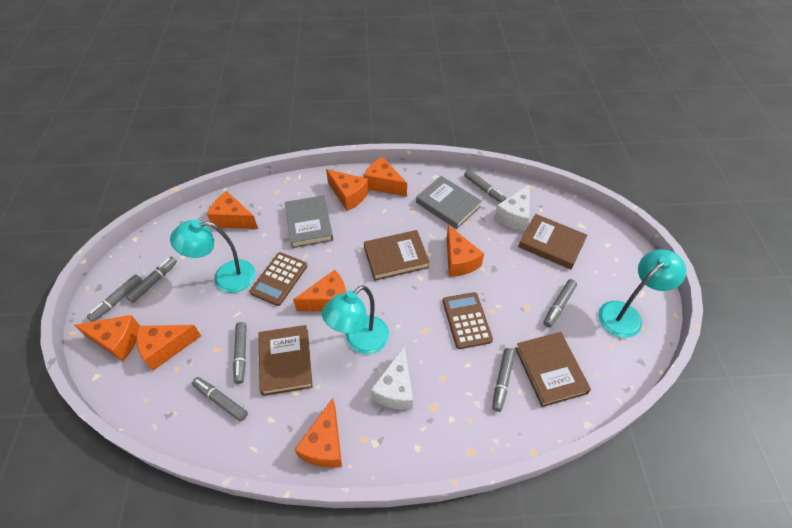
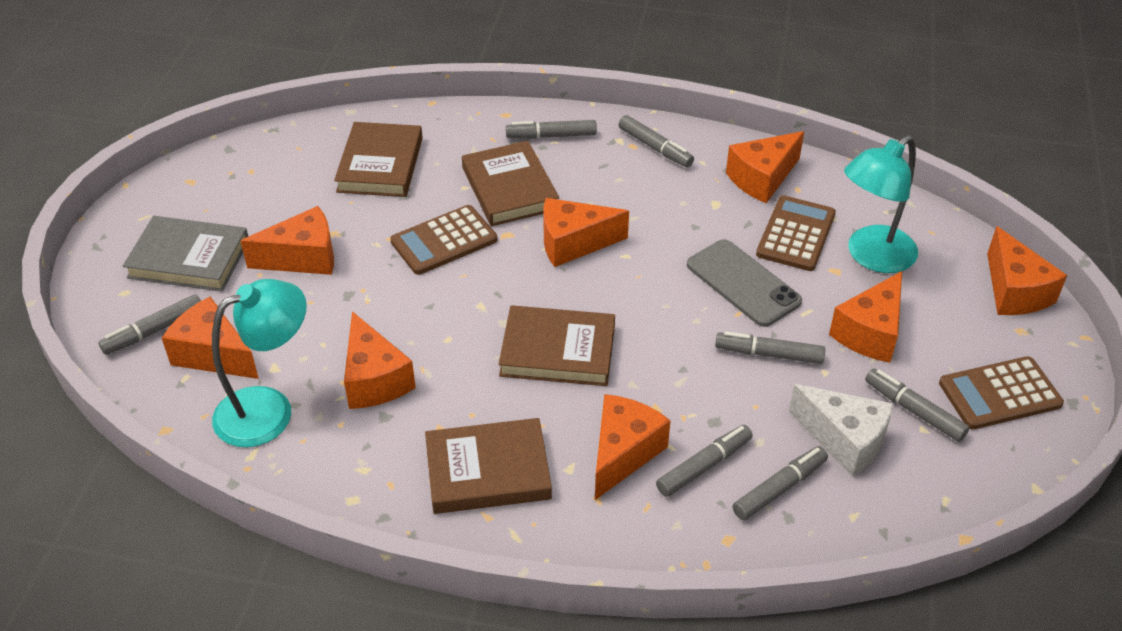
brown calculator: [250,252,307,306] [443,292,493,349] = 2 -> [390,205,498,275] [756,196,836,271] [939,356,1064,430] = 3
grey book: [285,195,333,248] [416,176,482,229] = 2 -> [123,216,248,292] = 1
grey phone: none = 0 -> [687,239,802,327] = 1
turquoise lamp: [170,220,255,293] [322,285,389,354] [598,249,687,338] = 3 -> [212,279,307,447] [844,135,918,273] = 2
white cheese: [370,346,413,410] [494,184,530,232] = 2 -> [789,384,894,477] = 1

